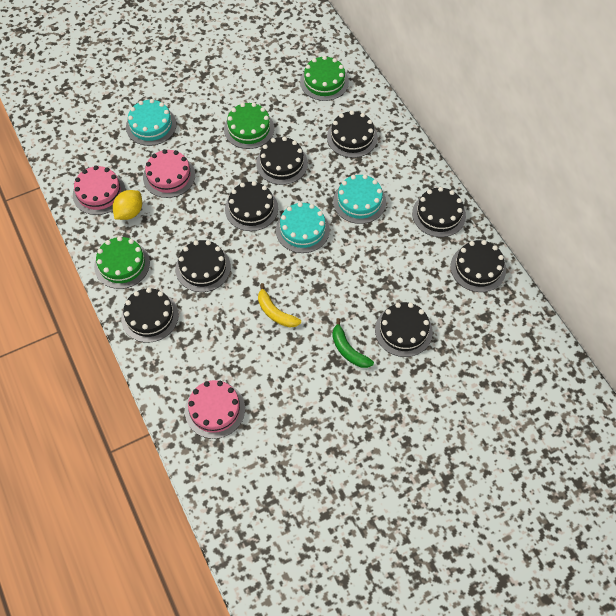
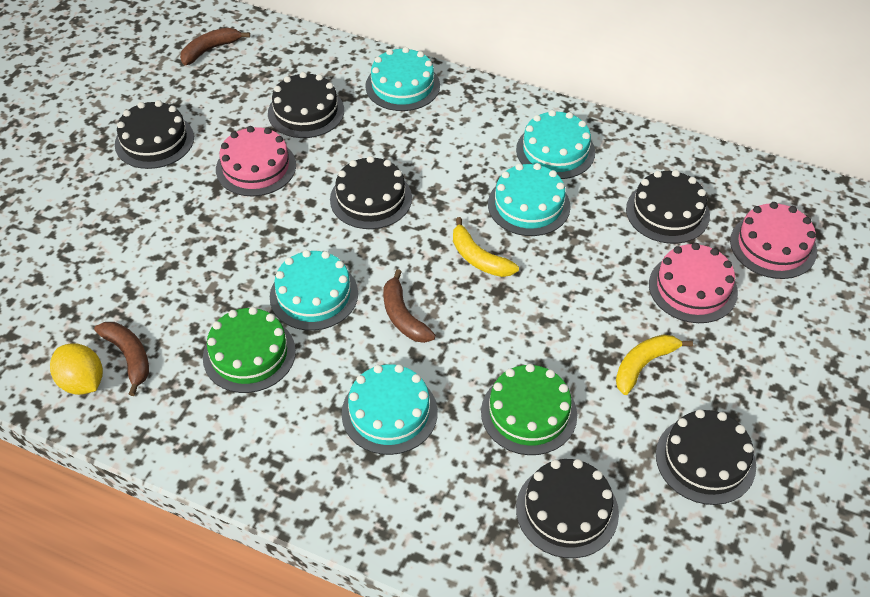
black cake: [121,288,179,343] [175,240,231,292] [225,181,278,231] [256,137,308,185] [327,110,378,158] [375,302,433,357] [412,187,466,237] [450,240,506,292] = 8 -> [115,100,194,169] [268,72,344,138] [330,156,412,229] [516,459,619,558] [626,170,710,244] [656,409,756,505] = 6
brown banana: none = 0 -> [94,322,149,396] [180,28,250,65] [383,269,436,343] = 3
green banana: [332,318,374,368] = 1 -> none = 0
green cake: [94,236,150,289] [224,103,274,149] [300,56,349,101] = 3 -> [203,307,296,393] [481,364,577,455] = 2
turquoise cake: [126,99,176,146] [276,202,330,253] [333,174,386,224] = 3 -> [270,250,358,331] [341,364,438,455] [365,47,440,111] [488,163,570,236] [516,110,595,179] = 5
yellow banana: [258,283,301,328] = 1 -> [453,217,519,277] [616,334,693,395] = 2

